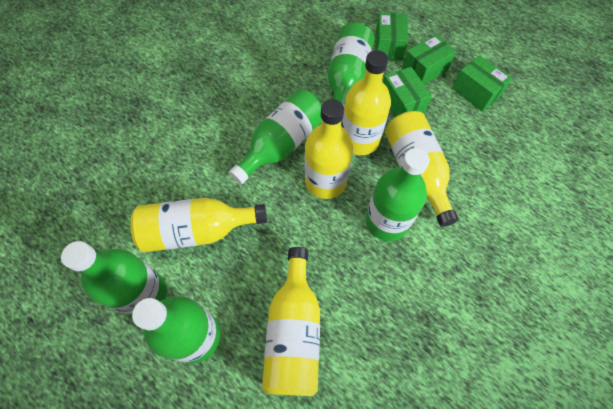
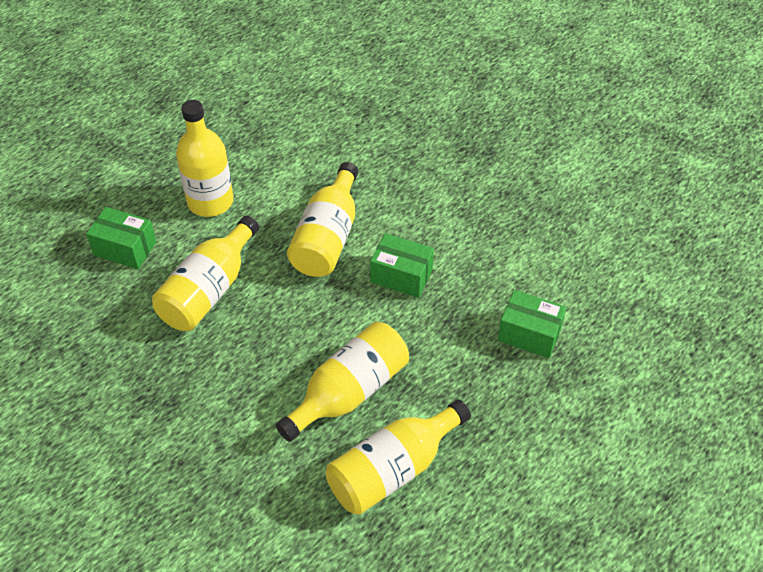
green bottle: [61,241,167,317] [132,296,221,363] [229,89,322,184] [328,23,374,106] [365,148,430,241] = 5 -> none = 0
green box: [375,13,409,60] [383,67,432,117] [402,35,456,85] [452,56,512,111] = 4 -> [86,207,157,269] [370,233,434,298] [498,290,566,358] = 3

